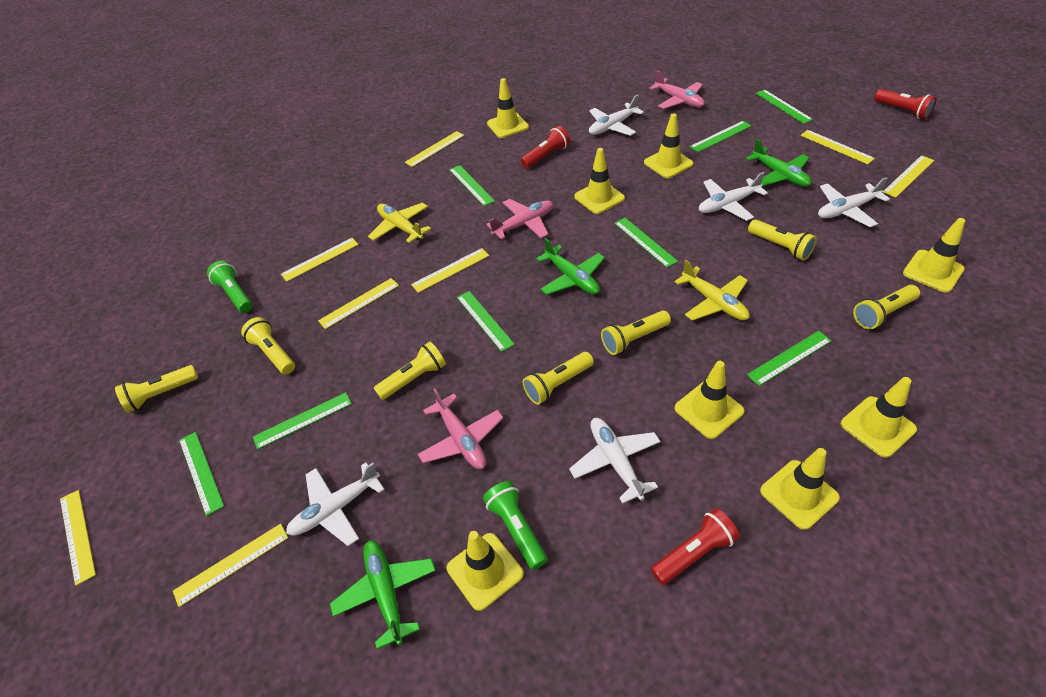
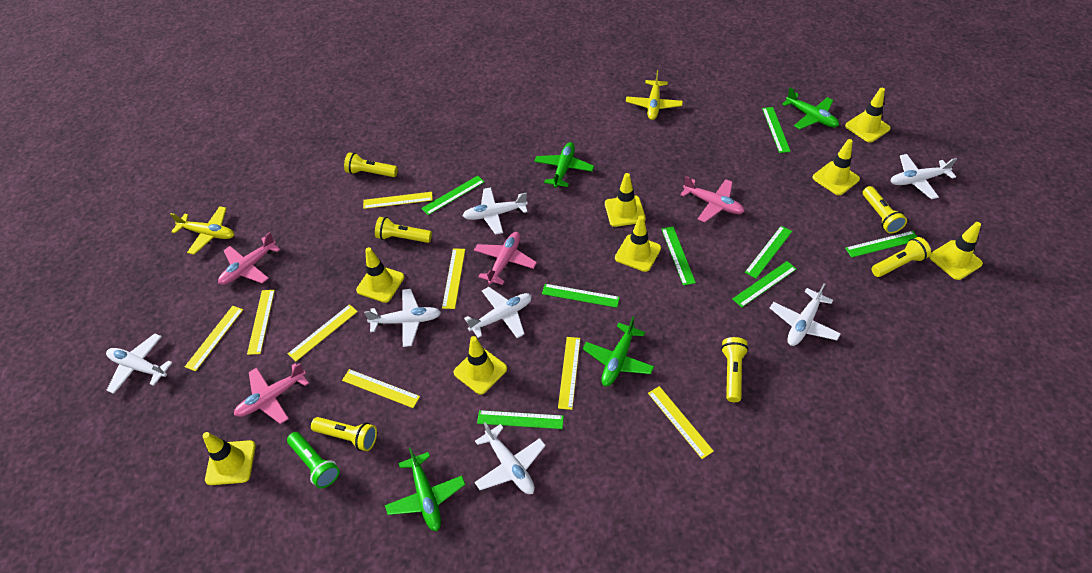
green flashlight: [207,261,252,313] [483,481,548,570] = 2 -> [287,432,340,488] = 1
green plane: [330,540,436,649] [536,238,605,295] [746,139,811,187] = 3 -> [385,447,465,531] [534,142,594,188] [583,317,654,386] [782,87,839,129] = 4
pink plane: [418,388,503,469] [486,199,553,240] [650,70,705,109] = 3 -> [218,232,281,285] [234,363,309,424] [474,232,537,285] [680,176,745,222] = 4
red flashlight: [521,126,570,169] [651,508,740,585] [874,89,936,119] = 3 -> none = 0
white plane: [286,462,385,546] [569,418,661,504] [589,94,644,136] [699,172,768,221] [818,177,890,227] = 5 -> [106,334,173,394] [364,289,441,347] [463,187,528,235] [464,287,532,338] [474,423,546,494] [770,283,841,346] [890,154,957,199] = 7
yellow flashlight: [115,365,198,413] [241,317,295,374] [374,341,446,400] [523,352,594,405] [601,310,671,355] [748,219,817,261] [853,285,920,329] = 7 -> [311,417,377,451] [344,152,398,177] [375,217,432,243] [721,337,749,402] [863,186,907,233] [872,237,931,277] = 6

